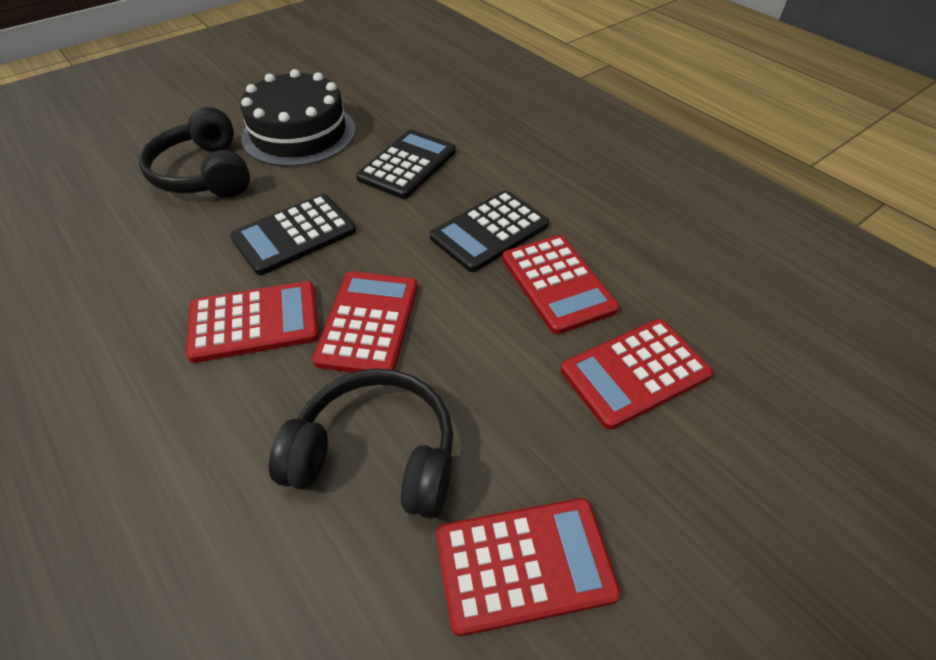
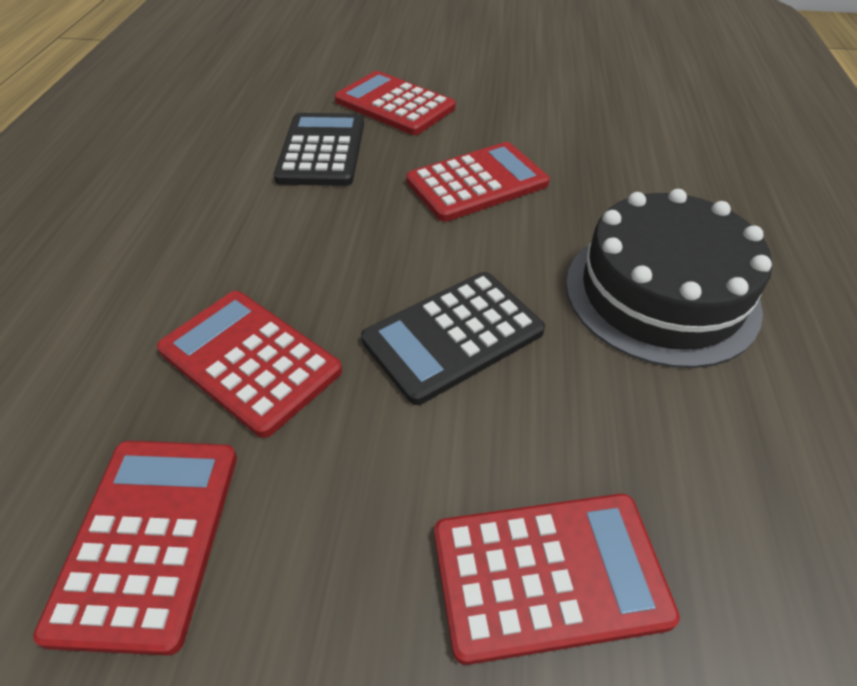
black calculator: [230,194,356,275] [356,130,456,199] [430,190,549,272] = 3 -> [274,113,364,186] [361,272,545,405] = 2
black headphones: [139,107,250,198] [269,368,453,519] = 2 -> none = 0

